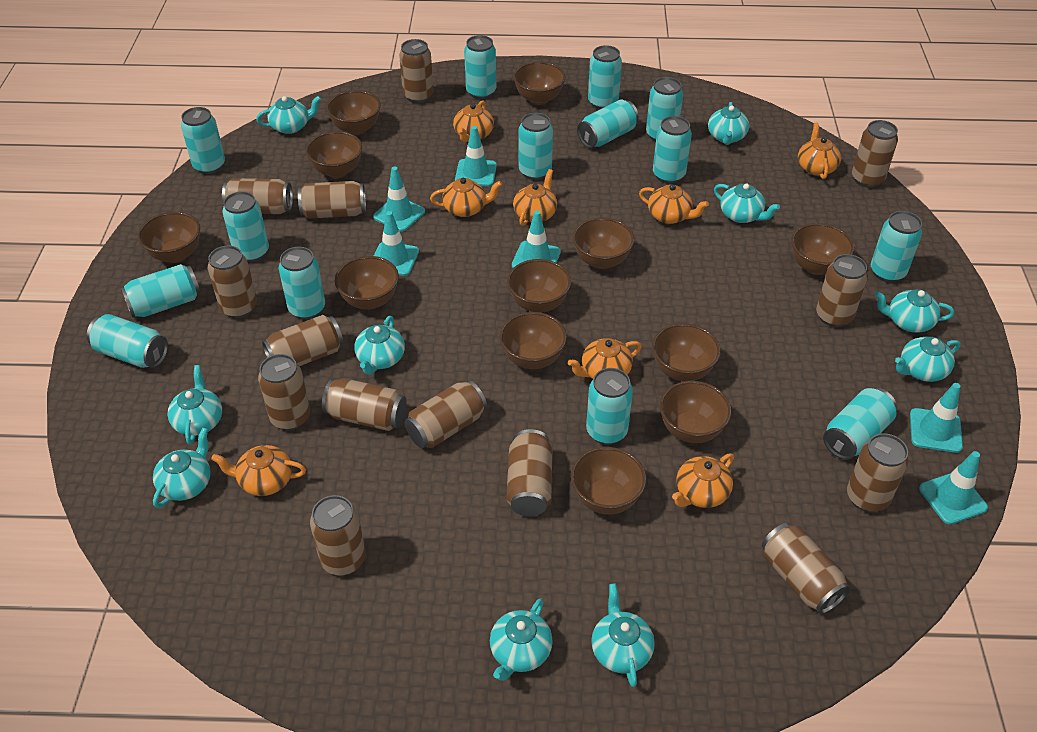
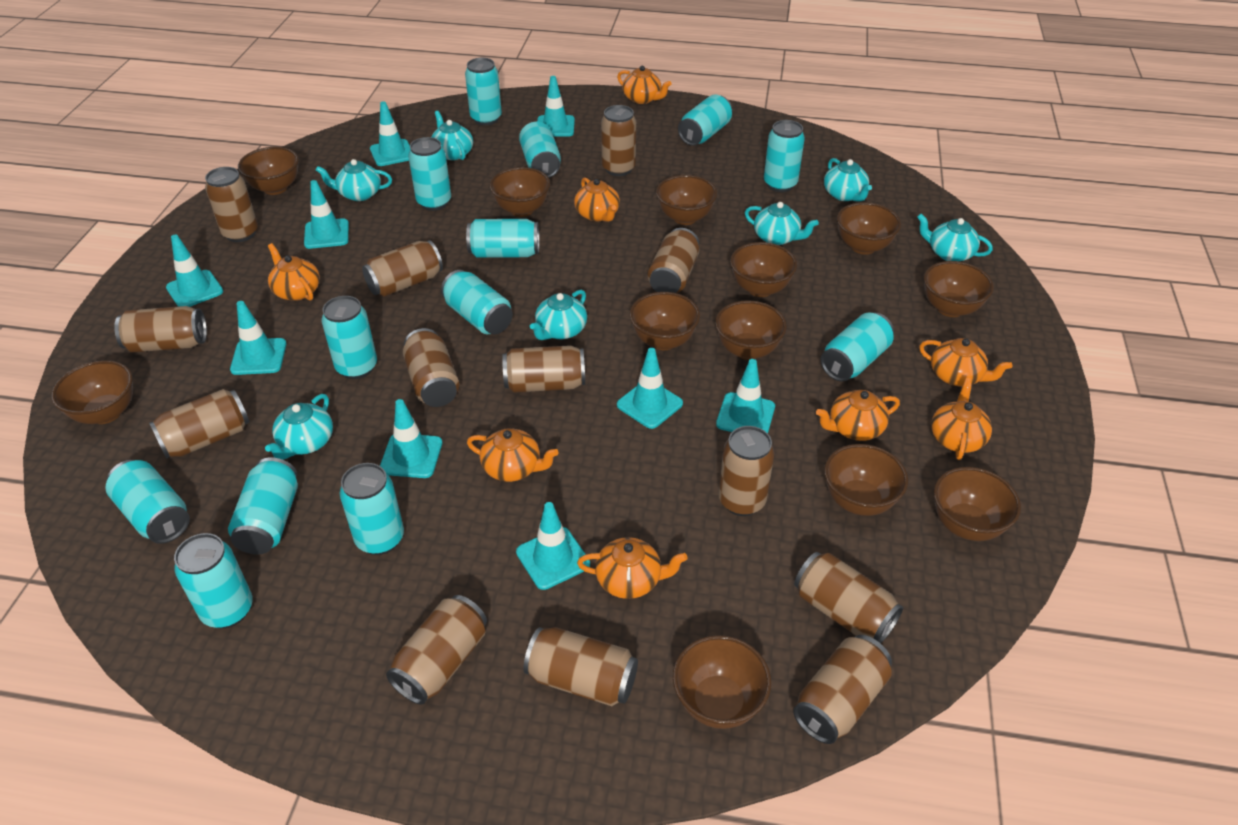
brown can: [208,246,257,318] [222,178,293,214] [258,354,310,431] [262,315,343,366] [298,181,366,219] [310,495,366,576] [322,378,407,431] [399,39,434,103] [404,380,487,448] [507,429,552,516] [762,523,851,614] [816,254,868,327] [847,433,908,512] [852,120,898,188] = 14 -> [114,306,207,352] [149,389,249,459] [205,167,258,242] [362,240,443,297] [386,595,487,705] [403,328,459,407] [502,345,585,393] [524,627,638,706] [601,105,636,176] [648,228,699,293] [719,426,775,516] [793,635,892,744] [794,552,903,644] = 13
turquoise can: [87,314,168,368] [120,264,201,318] [181,107,225,174] [222,191,269,262] [279,247,325,320] [464,35,496,99] [519,113,553,180] [577,100,639,148] [586,368,633,445] [588,45,622,109] [646,77,683,142] [653,116,692,184] [823,388,897,460] [871,211,922,283] = 14 -> [105,460,190,544] [174,533,253,628] [228,457,298,554] [322,296,377,379] [340,463,404,555] [408,137,451,211] [441,270,513,334] [465,58,502,125] [466,219,539,258] [519,122,561,178] [678,94,732,146] [764,120,805,192] [821,312,894,382] = 13
turquoise teapot: [153,428,211,508] [167,365,222,445] [256,96,321,134] [354,316,405,375] [490,598,553,681] [591,583,655,687] [708,102,749,145] [714,183,780,223] [875,289,954,333] [895,337,960,382] = 10 -> [265,394,333,460] [316,159,392,201] [432,111,473,160] [530,290,587,340] [745,202,819,245] [824,158,872,202] [917,214,993,261] = 7
turquoise traffic cone: [373,166,425,231] [374,211,419,276] [455,126,497,187] [512,211,561,268] [910,383,963,453] [919,451,988,525] = 6 -> [166,234,223,307] [230,301,287,375] [304,180,349,249] [370,101,410,166] [380,399,442,478] [516,502,590,590] [537,76,575,137] [617,348,683,429] [716,359,775,433] = 9

